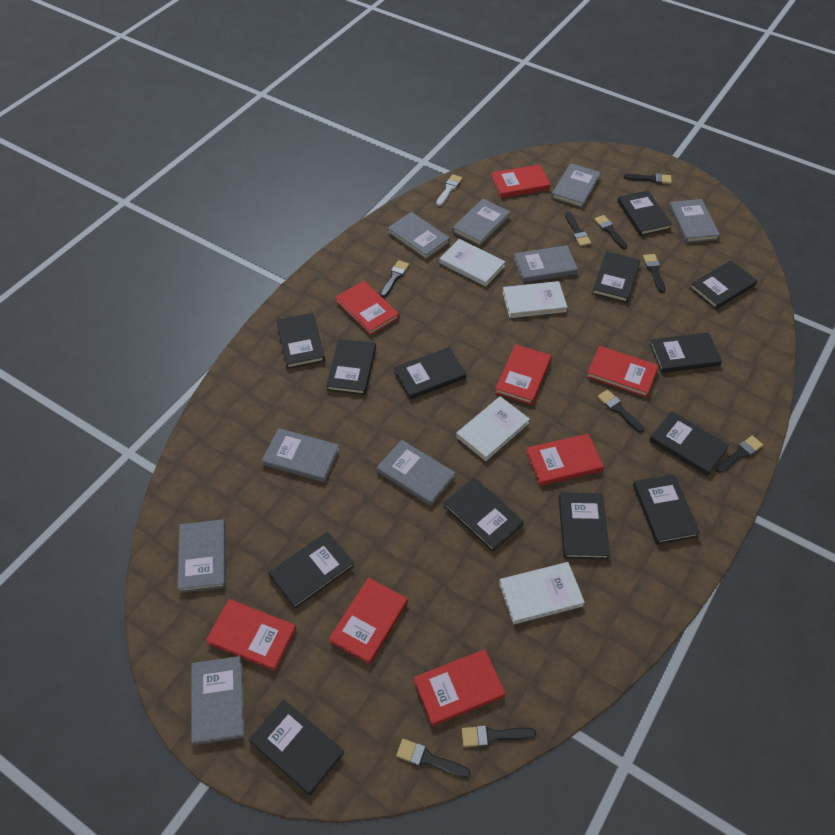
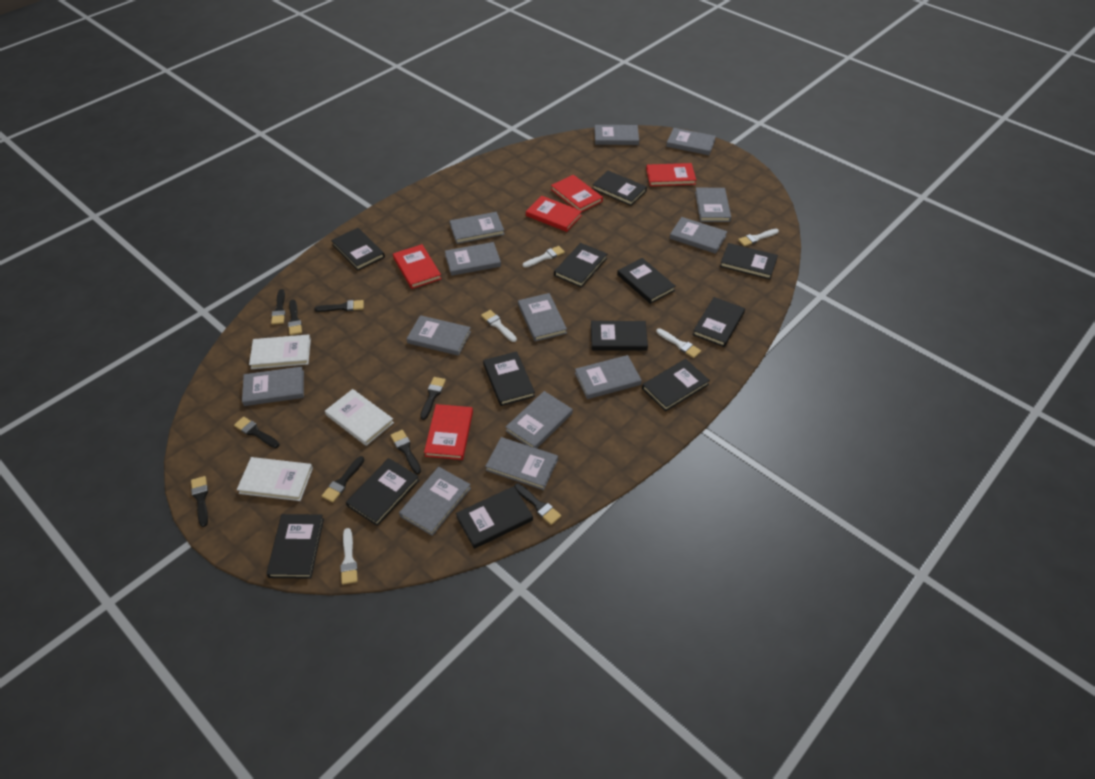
black book: [249,699,344,795] [269,532,354,609] [276,313,325,369] [326,339,376,395] [394,347,466,399] [444,478,524,552] [559,493,610,559] [592,251,640,303] [617,190,672,236] [633,474,700,545] [649,411,729,476] [650,332,722,373] [690,260,758,310] = 13 -> [266,514,324,579] [331,228,385,270] [346,458,419,526] [456,486,533,549] [483,351,535,406] [554,243,607,288] [591,321,648,351] [592,171,647,206] [617,258,676,304] [642,359,710,411] [693,297,745,347] [720,243,778,280] = 12
grey book: [177,519,226,593] [191,656,245,745] [262,428,339,482] [377,440,455,506] [387,212,450,259] [452,199,510,246] [513,245,578,283] [551,163,601,208] [669,199,720,243] = 9 -> [242,366,304,406] [399,467,471,536] [407,315,471,356] [445,242,501,276] [450,212,504,244] [485,437,558,490] [506,391,573,448] [518,293,567,341] [575,355,642,399] [594,125,639,145] [666,128,716,155] [670,217,727,254] [695,188,731,222] = 13
red book: [206,599,296,671] [329,578,408,665] [335,281,399,335] [414,649,505,726] [491,164,551,198] [495,344,552,405] [526,434,604,486] [587,346,659,397] = 8 -> [393,244,442,289] [424,404,473,460] [526,196,582,232] [551,175,603,212] [646,163,696,186] = 5
white book: [439,239,505,287] [456,396,530,461] [499,562,585,624] [502,281,568,318] = 4 -> [237,457,313,501] [249,334,311,369] [325,389,394,446] = 3
white brush: [436,174,463,206] = 1 -> [340,528,358,585] [481,310,517,342] [523,246,565,268] [656,328,701,358] [738,229,779,247] = 5

